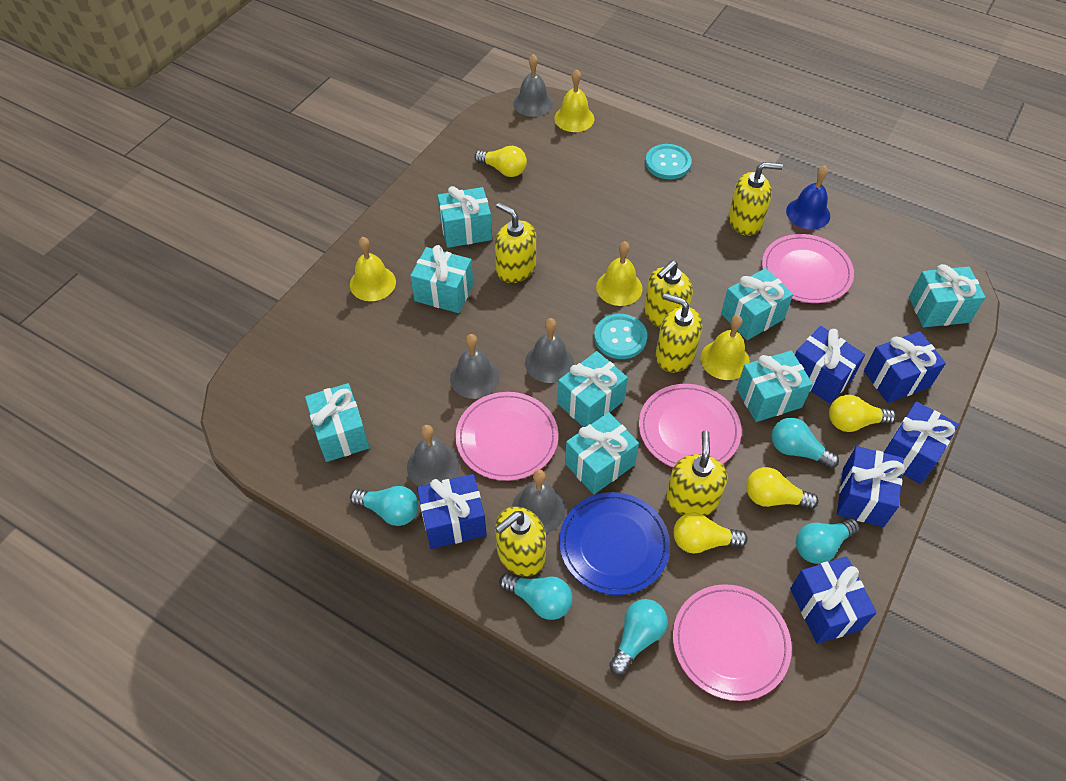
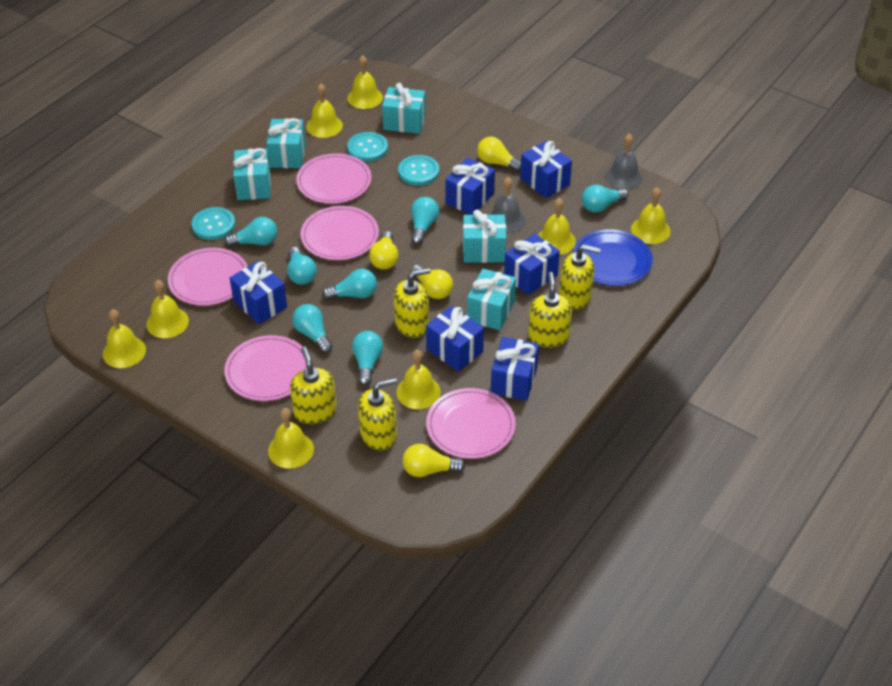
blue bell: [786,166,830,230] = 1 -> none = 0
grey bell: [407,425,460,486] [450,334,500,399] [512,470,566,533] [514,54,553,117] [525,318,574,383] = 5 -> [488,177,526,234] [605,134,643,189] = 2
pink plate: [455,392,558,481] [639,384,742,467] [673,584,792,701] [762,234,854,303] = 4 -> [168,248,248,306] [224,335,307,401] [296,153,372,204] [300,206,379,260] [426,388,516,459] = 5
turquoise button: [594,314,647,359] [645,144,692,179] = 2 -> [192,207,235,240] [347,132,388,162] [398,155,439,186] = 3
turquoise gift: [305,383,369,462] [410,245,473,313] [437,186,492,248] [558,351,628,427] [565,412,639,495] [721,268,793,340] [736,350,813,422] [909,264,986,327] = 8 -> [233,148,271,200] [267,118,306,168] [382,83,426,134] [463,210,506,263] [467,268,516,330] = 5
turquoise light bulb: [350,486,419,526] [499,573,572,620] [609,599,668,675] [771,418,839,469] [796,518,860,564] = 5 -> [224,217,277,247] [287,247,317,285] [292,304,333,353] [322,269,377,300] [352,331,383,386] [411,197,439,245] [582,184,628,213] = 7
yellow bell: [350,237,396,301] [554,69,594,132] [596,241,643,306] [701,315,750,380] = 4 -> [103,309,146,368] [146,280,189,338] [268,408,314,469] [306,83,343,138] [347,55,383,109] [397,350,441,409] [538,198,576,255] [631,187,671,244] = 8
yellow soap dispenser: [495,202,536,283] [495,507,546,577] [644,261,693,328] [656,293,702,373] [666,431,727,516] [728,162,783,236] = 6 -> [290,347,337,424] [358,378,397,450] [394,268,430,338] [528,272,572,348] [559,244,601,310] = 5

